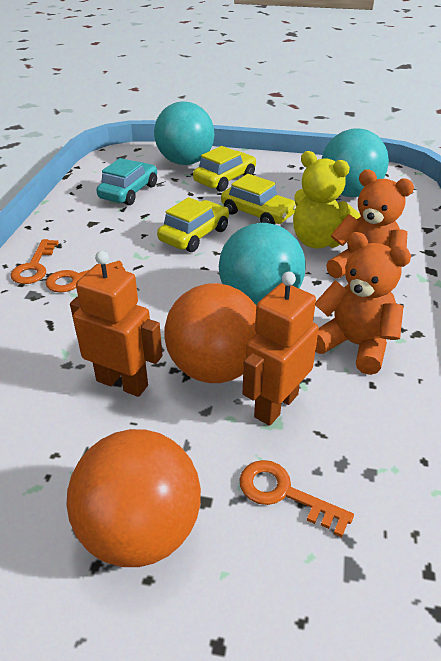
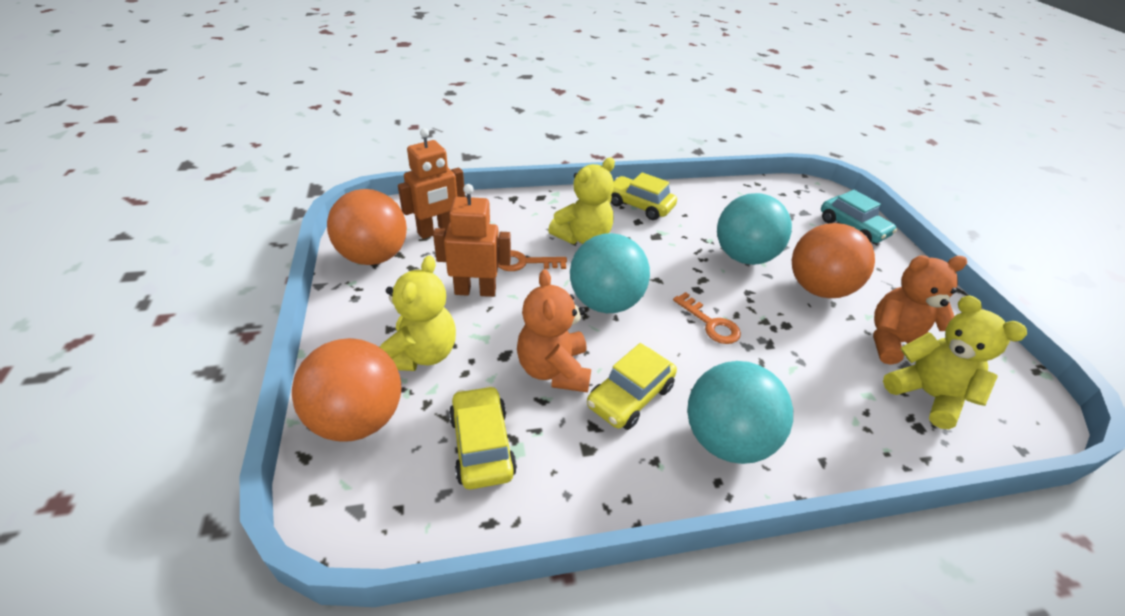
orange ball: [66,429,201,567] [165,283,256,383] = 2 -> [292,338,401,441] [327,189,407,265] [792,223,875,298] = 3
orange key: [11,239,59,284] [46,260,125,293] [239,460,354,537] = 3 -> [498,250,567,271] [673,292,741,344] = 2
yellow teddy bear: [293,151,361,248] = 1 -> [380,256,456,371] [548,158,615,244] [883,295,1027,429] = 3

